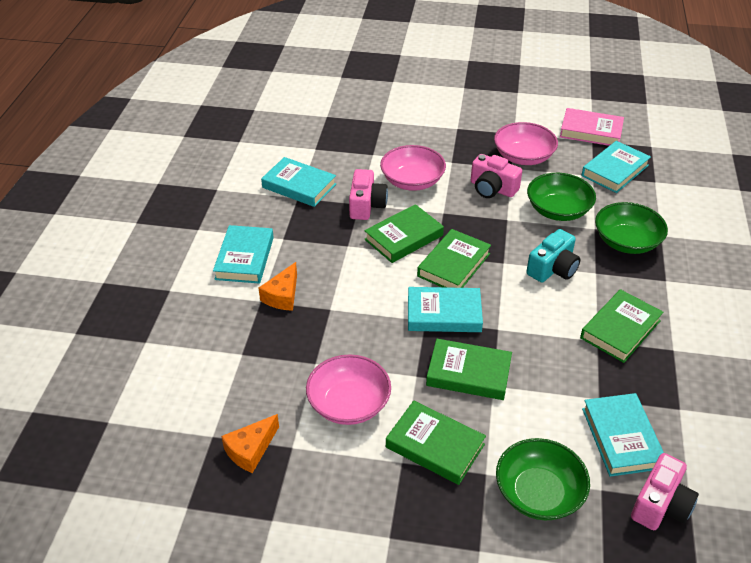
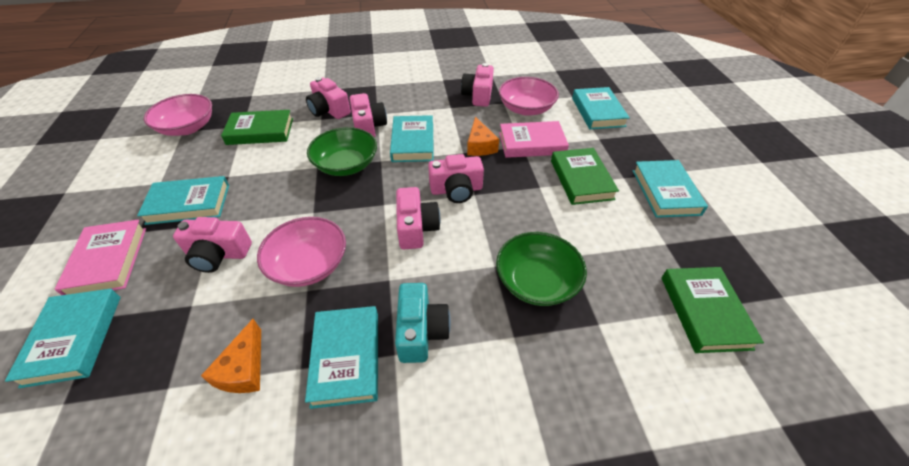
green book: [364,204,444,263] [386,401,486,485] [417,229,491,288] [426,339,512,400] [580,289,663,363] = 5 -> [221,110,293,145] [551,148,619,205] [661,267,764,353] = 3
green bowl: [496,438,590,520] [527,173,596,221] [595,202,668,254] = 3 -> [307,127,377,176] [496,232,587,306] = 2
pink book: [560,108,624,146] = 1 -> [54,219,146,295] [499,121,569,158] = 2
pink camera: [349,169,388,220] [471,154,522,198] [631,453,699,530] = 3 -> [173,217,252,273] [306,77,351,119] [350,93,387,138] [396,187,441,249] [428,154,484,203] [461,63,494,107] = 6
turquoise book: [213,225,274,284] [261,157,336,207] [408,287,483,332] [582,141,651,193] [582,393,664,477] = 5 -> [5,289,121,388] [137,176,229,225] [305,306,378,409] [390,115,434,162] [572,87,630,129] [633,160,708,218] = 6

